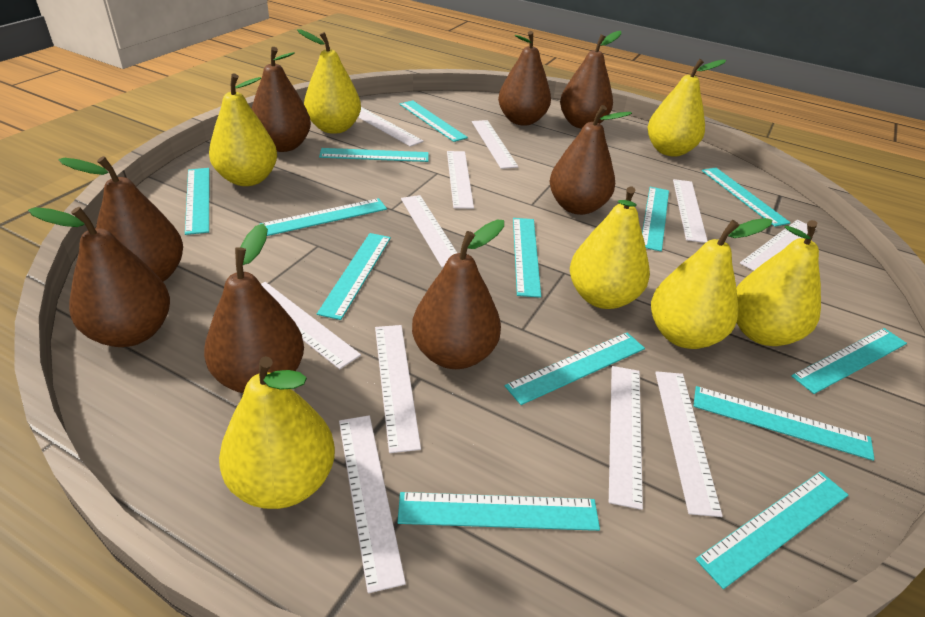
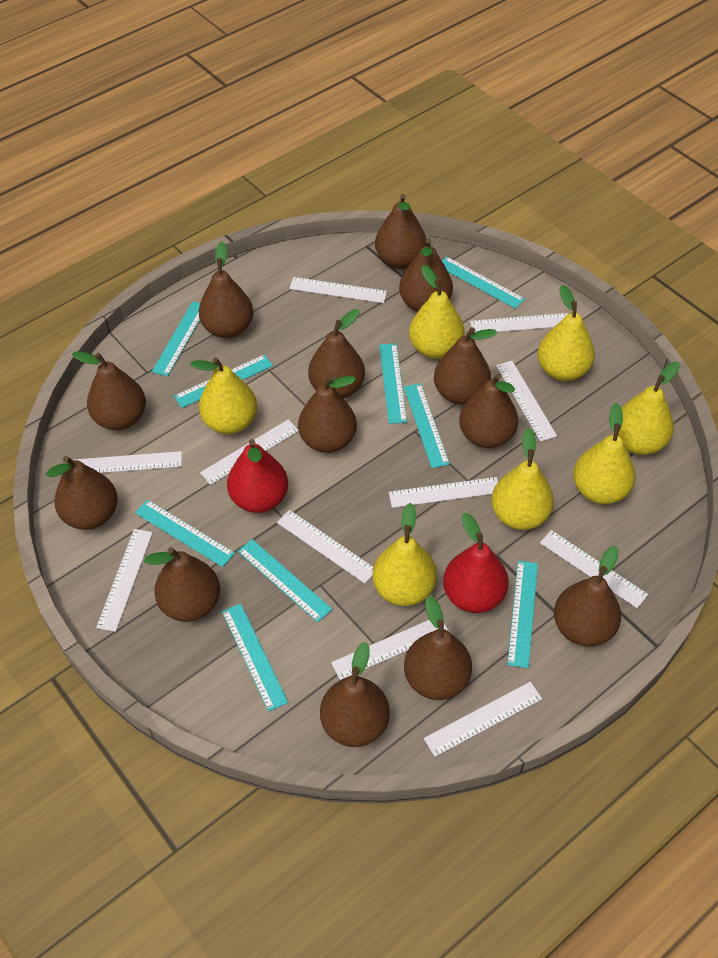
brown pear: [28,207,170,347] [59,156,183,282] [204,223,304,393] [252,47,311,152] [412,220,504,369] [498,31,551,126] [550,105,632,215] [560,31,622,129] = 8 -> [46,456,118,530] [72,351,146,430] [144,547,220,622] [199,242,253,338] [298,376,357,453] [308,309,365,398] [320,642,390,747] [375,194,427,269] [399,238,453,312] [404,596,472,700] [434,327,497,404] [459,373,518,448] [554,546,621,647] = 13
red pear: none = 0 -> [227,439,288,513] [443,513,508,613] = 2
turquoise ruler: [185,168,209,235] [259,198,387,236] [317,233,391,320] [319,148,429,162] [397,492,600,531] [400,100,468,142] [505,332,645,405] [513,218,541,298] [642,187,669,252] [693,386,874,461] [696,471,848,589] [702,168,791,227] [791,328,907,394] = 13 -> [135,500,235,567] [152,301,200,376] [174,354,273,408] [222,603,288,712] [238,539,332,622] [379,343,407,424] [404,383,450,468] [442,256,525,309] [507,561,538,668] = 9

